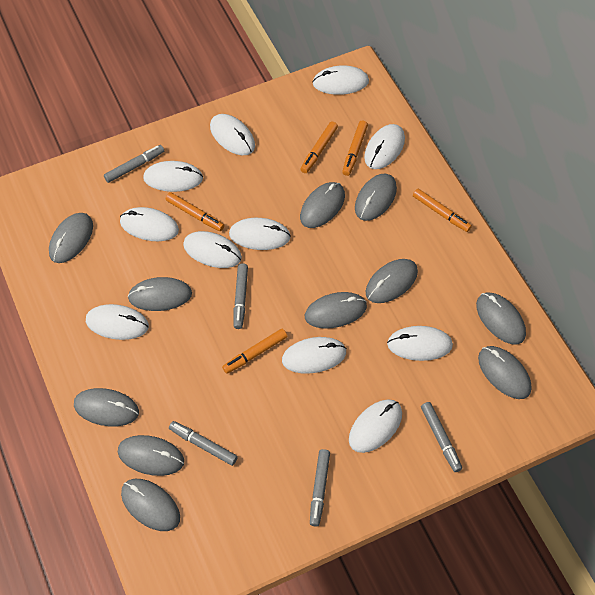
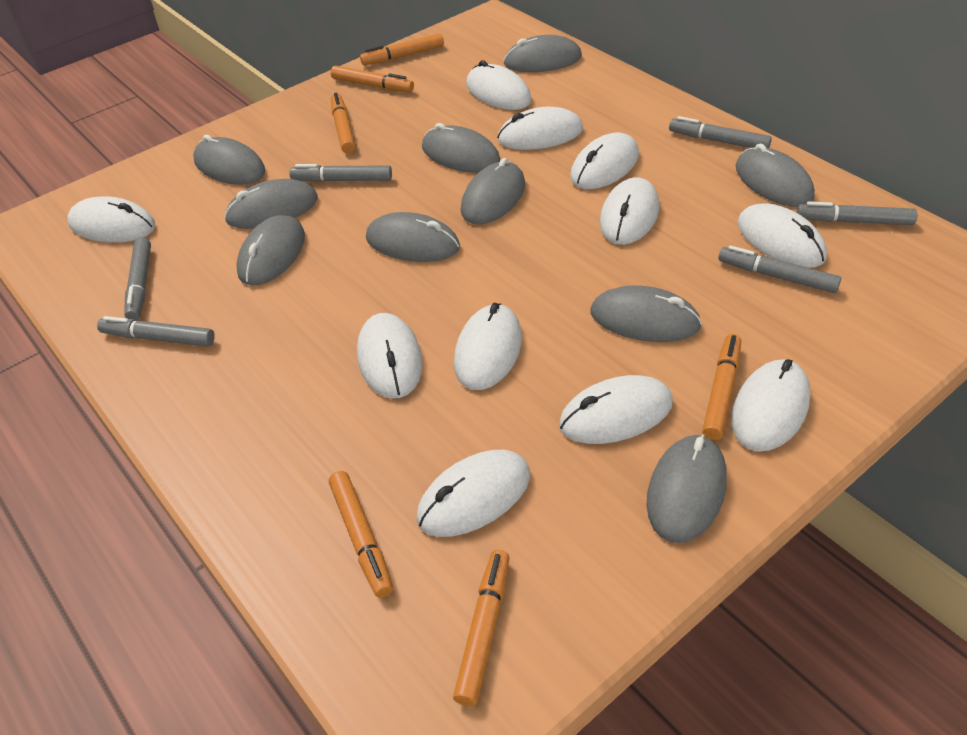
grey marker: [104,145,164,183] [169,421,238,466] [234,263,248,329] [310,449,330,526] [421,402,462,472] = 5 -> [97,316,215,346] [124,237,151,321] [289,164,392,182] [669,116,772,148] [718,245,841,293] [797,201,918,225] = 6
grey mouse: [49,213,93,263] [74,388,139,426] [118,435,184,476] [121,479,180,531] [128,277,192,311] [300,182,345,228] [305,292,367,329] [355,174,397,221] [365,259,418,303] [476,292,526,345] [478,346,531,399] = 11 -> [193,135,266,185] [224,179,318,229] [236,215,305,285] [366,212,460,262] [422,123,500,173] [461,158,525,225] [503,35,582,72] [591,285,702,342] [647,434,727,543] [735,144,815,207] = 10
orange marker: [165,192,224,231] [222,329,287,374] [300,121,338,173] [342,120,368,176] [413,189,472,232] = 5 -> [329,471,393,598] [331,65,414,92] [331,93,355,153] [360,33,444,65] [453,550,510,706] [702,334,741,440] = 6

